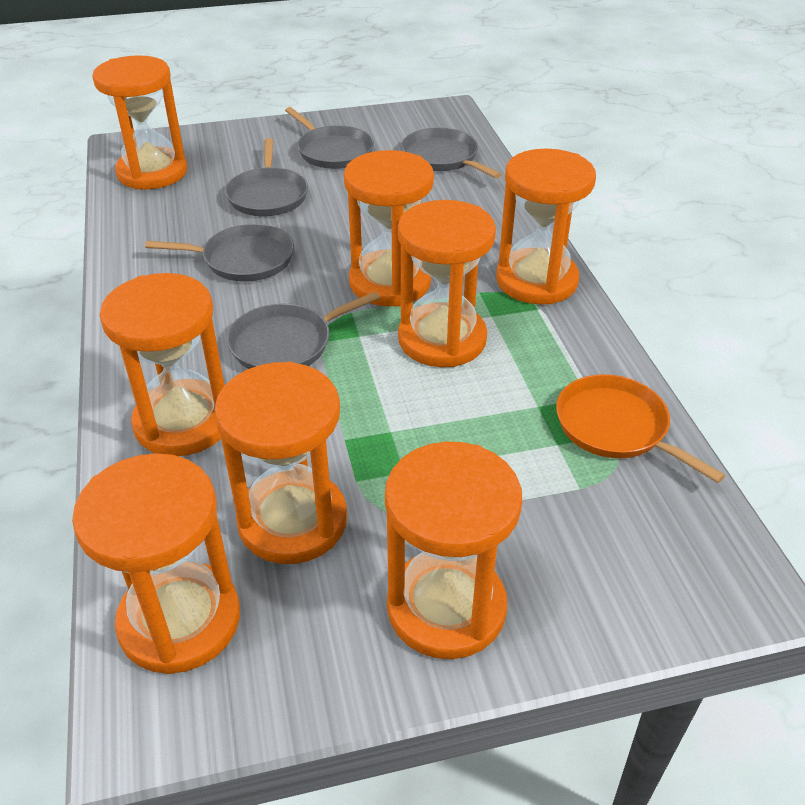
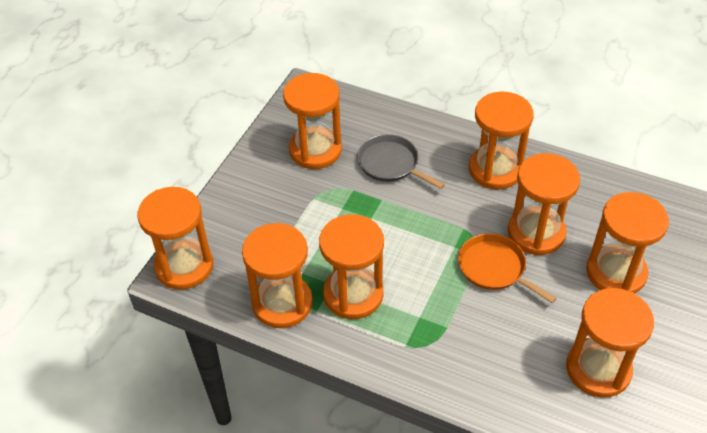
grey pan: [145,224,294,282] [225,138,308,216] [227,291,380,369] [285,107,374,169] [401,128,502,178] = 5 -> [357,134,445,189] = 1

